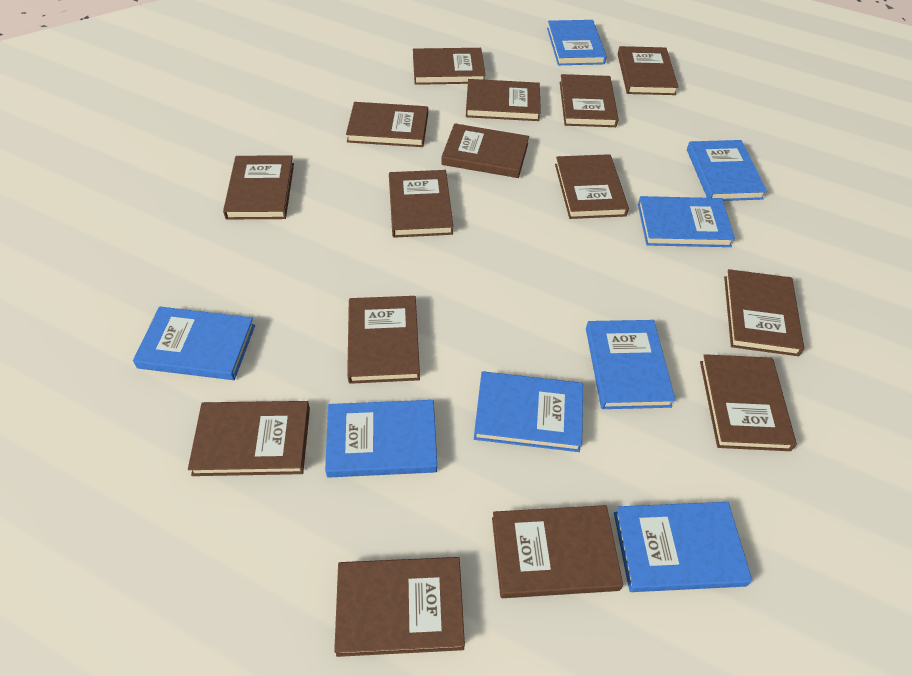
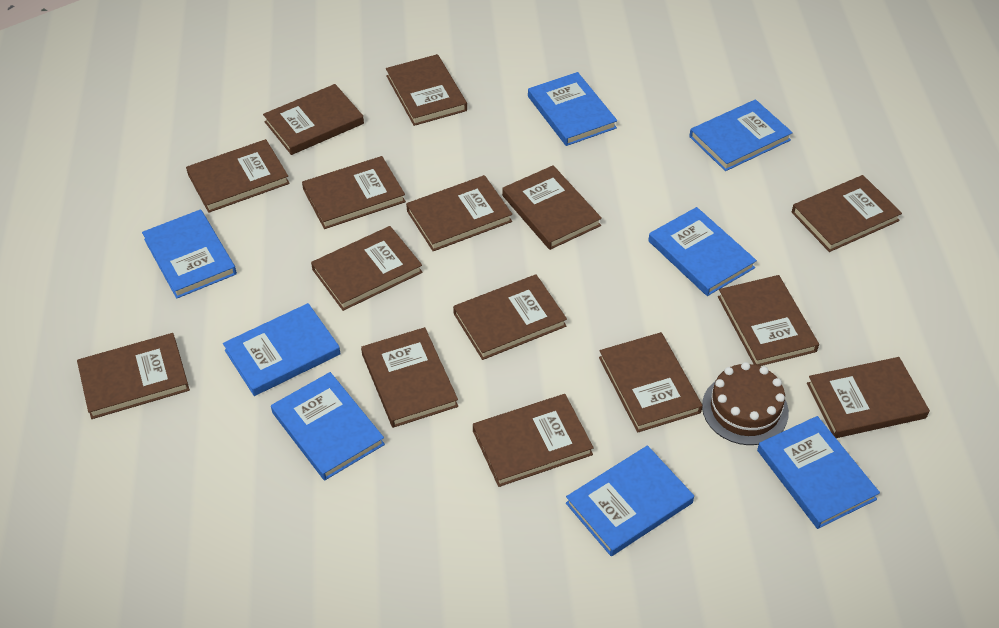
brown cake: none = 0 -> [702,362,789,445] = 1

